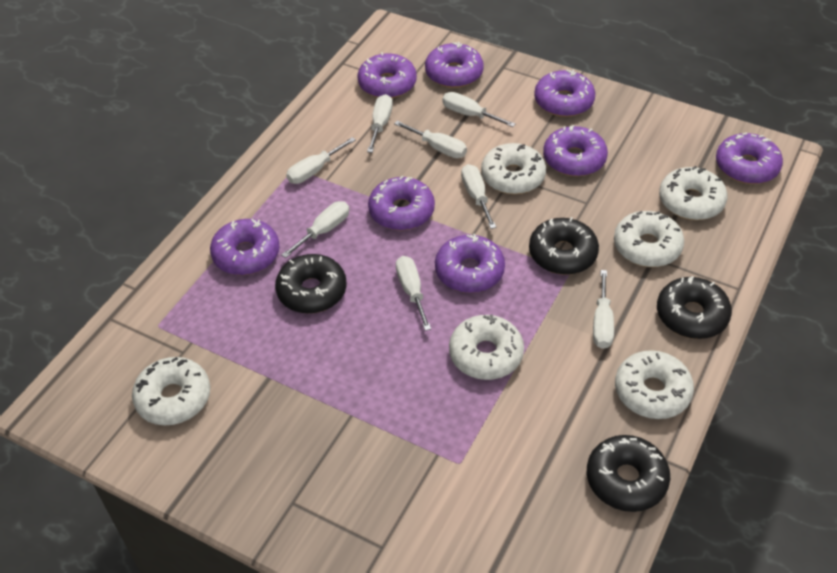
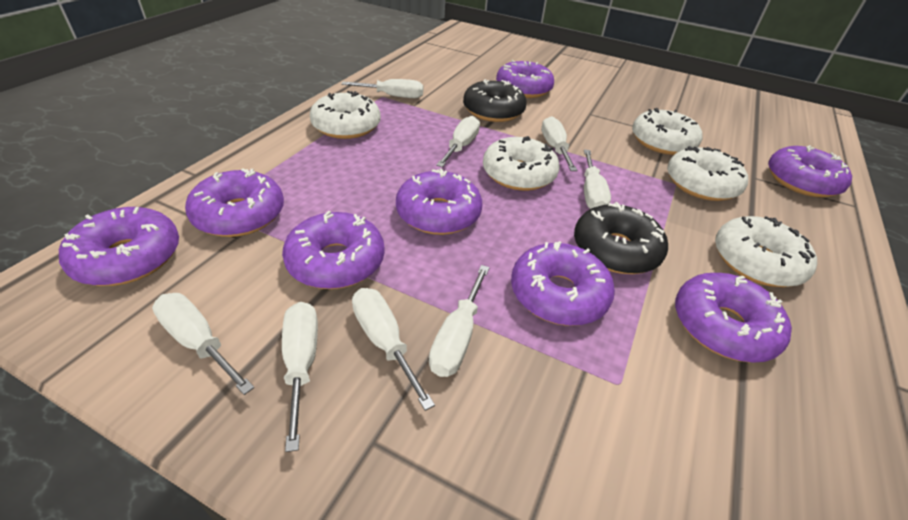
black donut: [275,254,347,314] [529,217,599,275] [587,435,670,512] [657,276,732,339] = 4 -> [463,79,527,122] [574,202,668,274] = 2
white donut: [132,357,210,426] [449,314,524,380] [481,143,546,194] [614,211,684,267] [615,350,694,419] [659,166,727,220] = 6 -> [310,91,381,139] [483,136,560,191] [632,108,703,155] [667,146,748,201] [715,216,817,287] = 5

